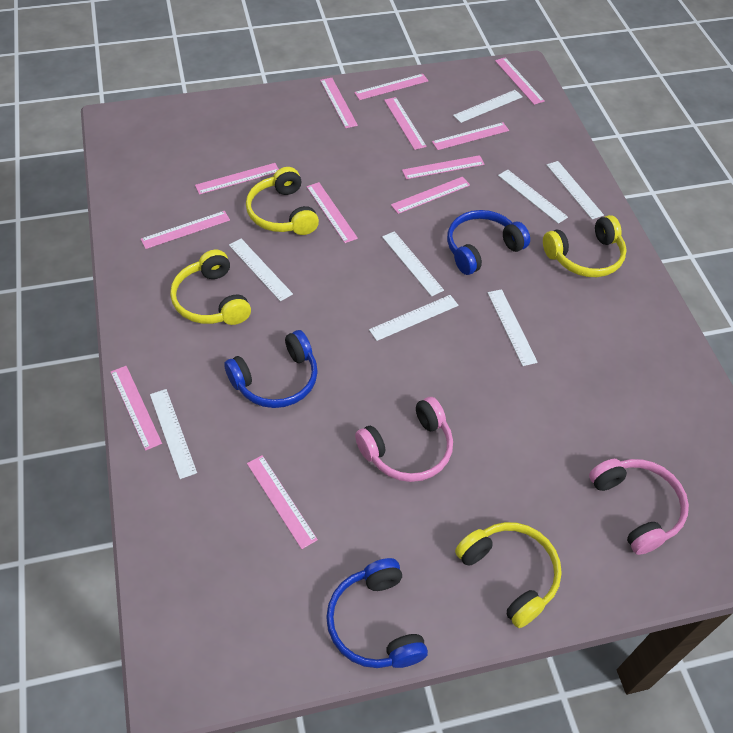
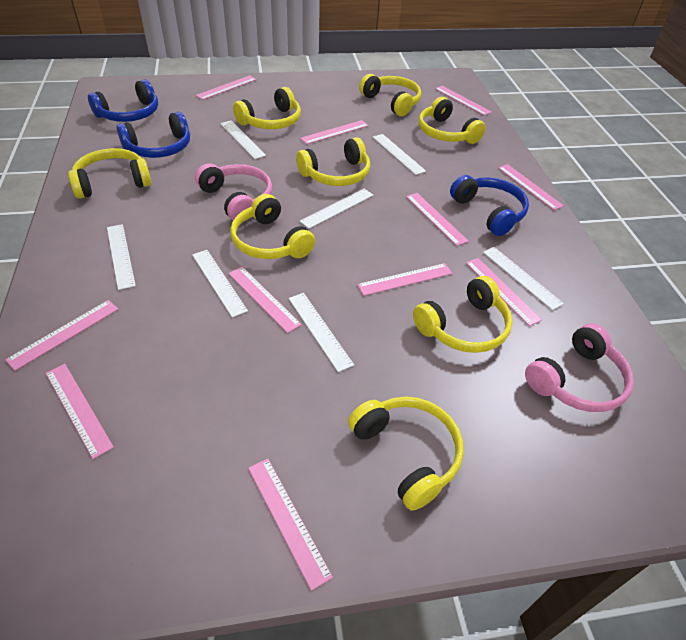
pink ruler: [111,366,162,451] [141,211,230,249] [195,163,279,195] [247,455,318,549] [307,182,358,243] [320,78,358,128] [354,74,428,100] [384,97,427,150] [391,177,470,214] [402,155,485,179] [432,122,509,150] [495,57,545,105] = 12 -> [5,300,118,371] [46,364,114,459] [196,75,257,100] [229,267,302,333] [248,459,333,591] [300,120,369,144] [357,263,452,296] [406,193,469,246] [435,86,492,116] [466,258,542,326] [498,164,564,210] = 11
white ruler: [150,389,197,479] [229,239,293,301] [369,295,459,341] [382,231,444,296] [453,90,523,123] [488,289,538,366] [498,170,568,224] [547,161,604,219] = 8 -> [107,224,136,290] [192,250,248,317] [220,121,266,159] [289,293,354,372] [300,189,373,229] [373,134,426,175] [483,247,564,310] = 7
yellow headphones: [170,250,251,325] [246,167,319,235] [455,522,562,628] [543,215,627,277] = 4 -> [68,148,151,199] [230,194,315,259] [233,87,301,129] [296,137,370,186] [348,397,464,511] [359,74,421,116] [413,276,513,353] [419,97,486,144] = 8

